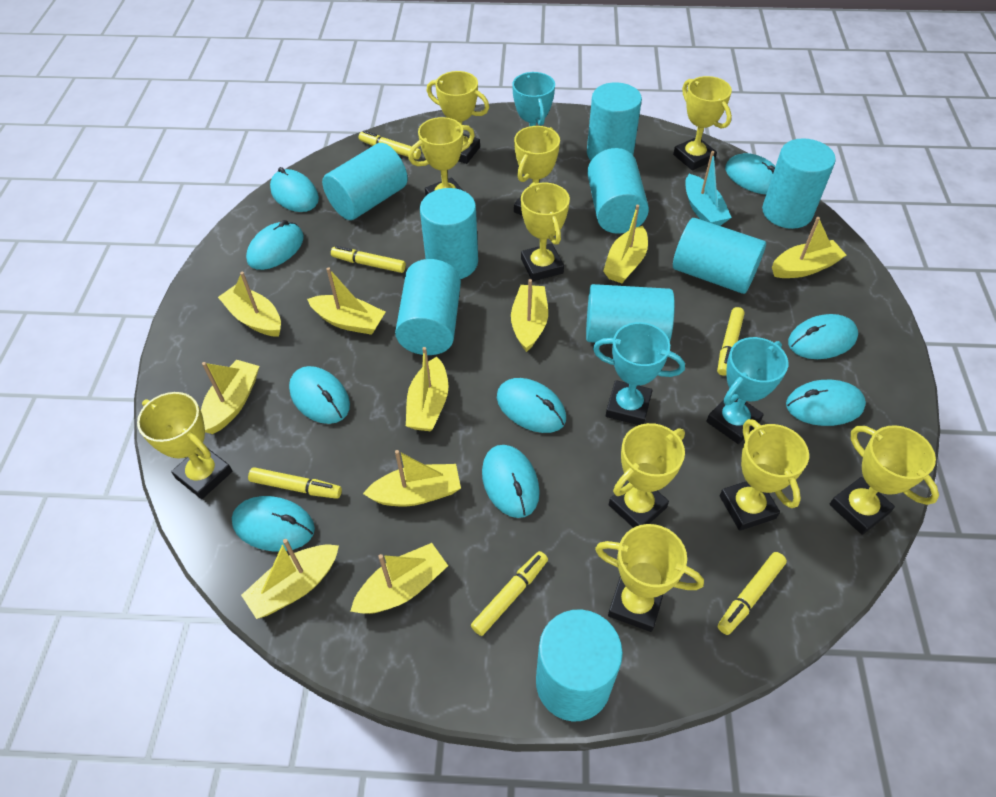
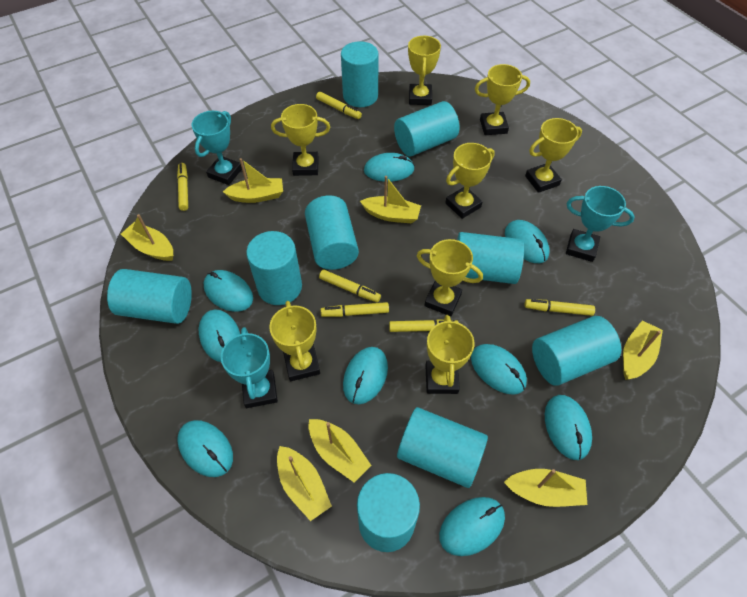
turquoise boat: [685,151,732,226] = 1 -> none = 0
yellow boat: [201,360,259,434] [218,272,281,337] [241,539,339,619] [307,267,385,335] [350,543,448,614] [363,450,461,506] [406,347,448,431] [511,279,548,352] [603,205,648,283] [772,217,846,278] = 10 -> [121,214,173,261] [223,158,283,203] [277,446,332,521] [309,419,371,482] [360,176,421,223] [504,469,587,507] [623,320,663,380] = 7
yellow trophy: [137,392,232,499] [408,117,475,195] [427,71,489,164] [514,126,560,215] [521,182,570,281] [595,524,704,632] [609,423,685,528] [673,76,732,170] [720,419,809,531] [830,425,939,535] = 10 -> [269,301,320,381] [271,104,330,176] [408,36,441,105] [417,239,483,316] [425,315,475,394] [445,143,495,219] [475,64,530,135] [525,118,582,193] = 8

